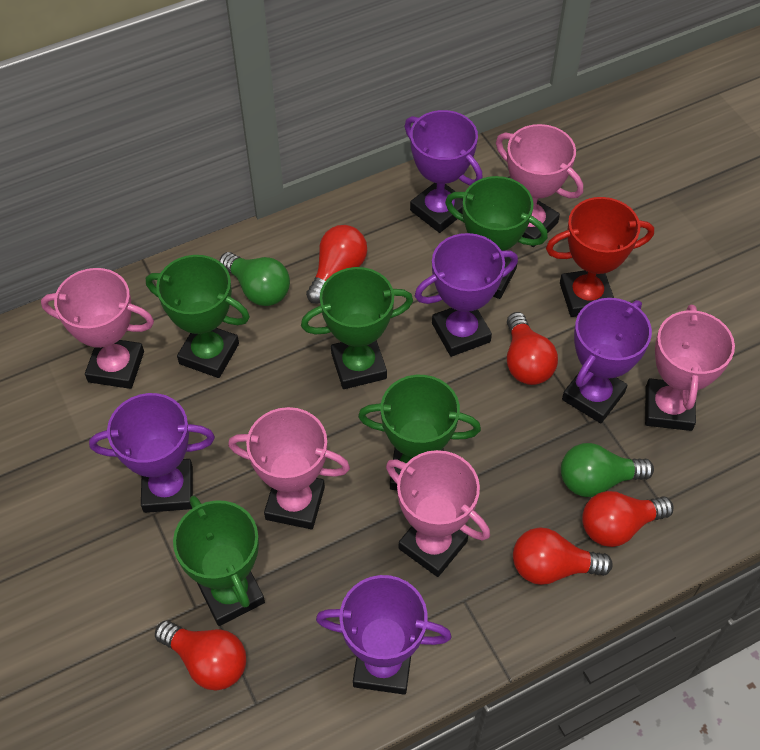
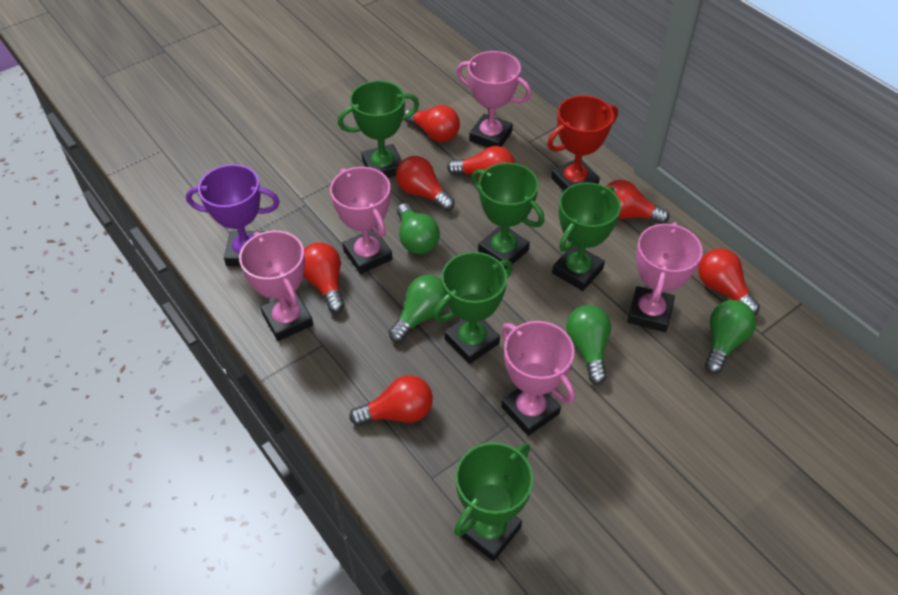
green light bulb: [219,252,290,306] [561,443,654,497] = 2 -> [389,275,448,342] [397,203,440,254] [566,305,611,384] [705,300,756,374] = 4
purple trophy: [89,393,215,513] [316,575,451,695] [404,110,483,233] [415,233,518,357] [562,298,652,423] = 5 -> [186,164,280,267] = 1
red light bulb: [155,621,246,691] [306,225,367,304] [507,312,558,385] [513,527,613,585] [582,491,674,547] = 5 -> [303,242,345,313] [349,375,433,426] [396,156,455,211] [404,105,460,142] [447,146,515,178] [605,180,670,224] [698,249,760,315] = 7

